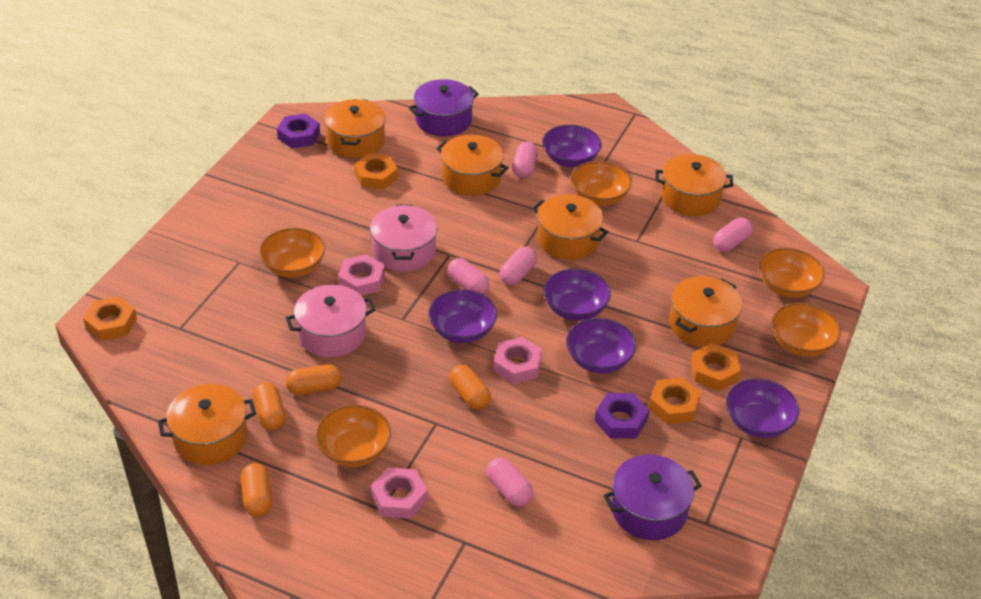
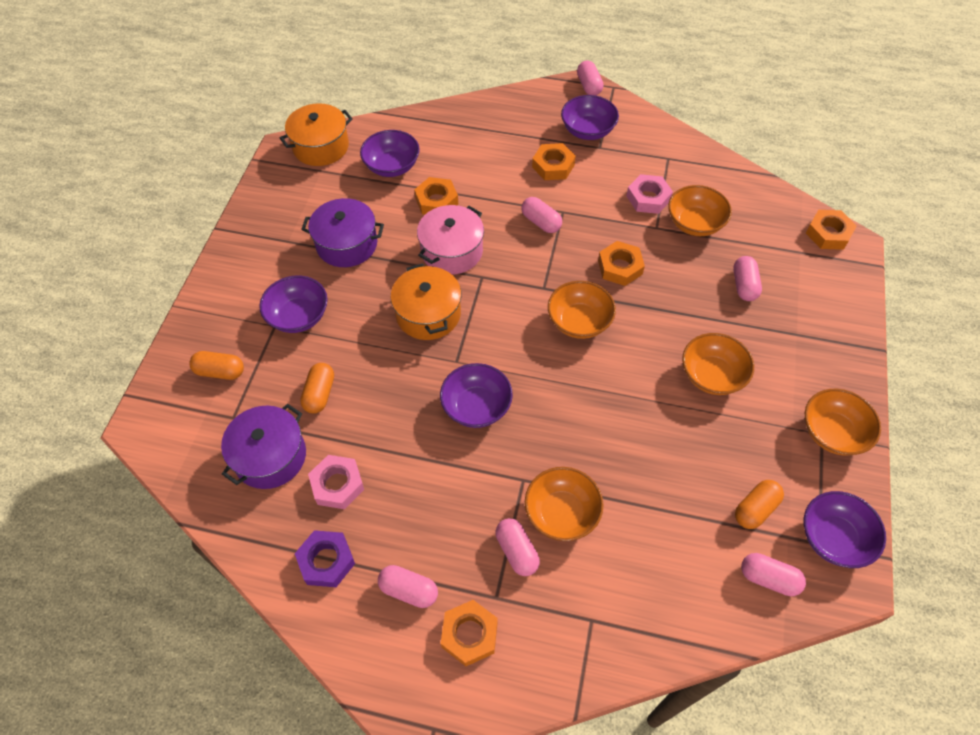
orange capsule: [240,463,272,517] [253,382,286,430] [286,365,341,395] [449,365,491,410] = 4 -> [190,351,244,380] [300,363,334,414] [735,480,784,529] = 3
orange nut: [83,296,137,341] [354,154,398,190] [649,377,701,424] [691,343,741,391] = 4 -> [414,177,458,215] [441,600,498,666] [532,143,576,180] [598,241,645,286] [806,210,857,250] = 5
orange pot: [158,384,256,465] [324,99,386,158] [436,135,509,196] [532,194,609,260] [655,154,733,216] [669,276,743,347] = 6 -> [280,103,353,166] [391,263,461,340] = 2
pink capsule: [447,258,490,294] [487,458,533,506] [499,247,537,285] [512,141,538,178] [713,218,753,252] = 5 -> [378,565,438,608] [495,518,540,576] [521,197,562,233] [577,61,603,96] [733,256,762,301] [741,553,806,596] = 6
pink nut: [338,254,385,296] [371,467,428,519] [493,337,542,384] = 3 -> [308,455,364,509] [626,174,673,214] = 2
pink pot: [286,285,375,357] [370,205,438,272] = 2 -> [417,205,484,275] = 1
purple nut: [277,114,320,148] [595,393,649,438] = 2 -> [295,530,355,587] = 1

